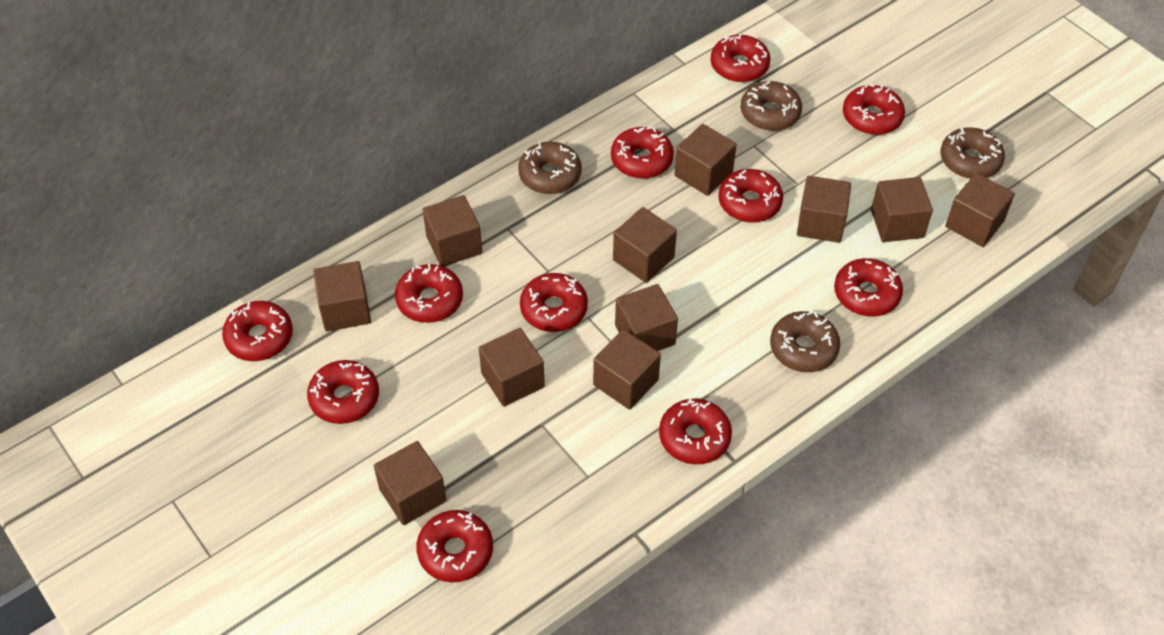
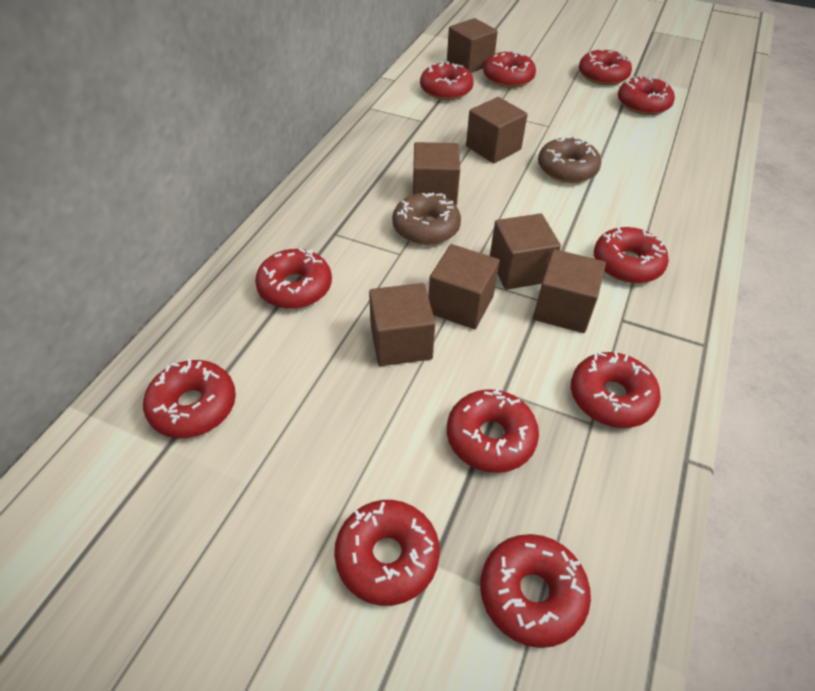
brown cube: [313,261,371,331] [374,441,446,525] [423,195,482,267] [479,328,545,407] [593,329,661,410] [613,207,677,283] [615,284,678,351] [674,124,737,196] [797,176,851,243] [871,177,933,242] [945,173,1015,247] = 11 -> [369,283,435,366] [413,142,460,205] [428,244,499,329] [447,18,498,73] [466,97,528,164] [490,213,561,290] [533,249,606,333] = 7
brown donut: [518,142,582,194] [741,81,802,131] [770,311,840,372] [940,127,1005,179] = 4 -> [392,193,461,245] [538,136,601,183] = 2

